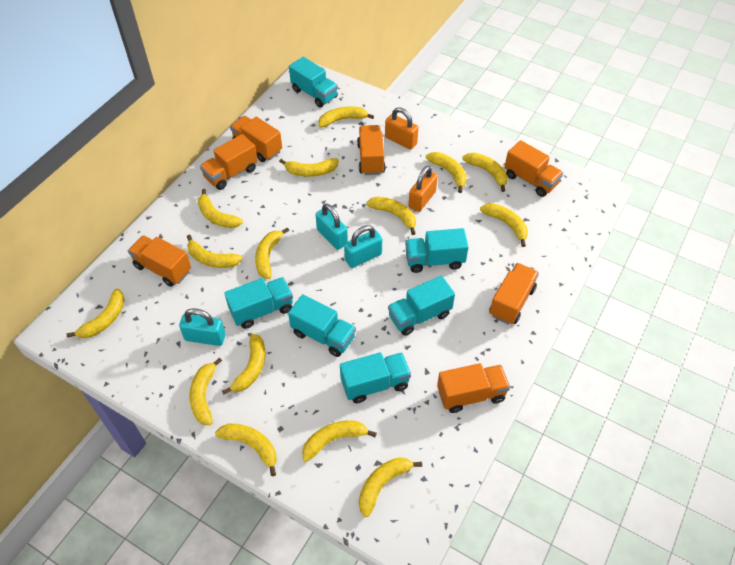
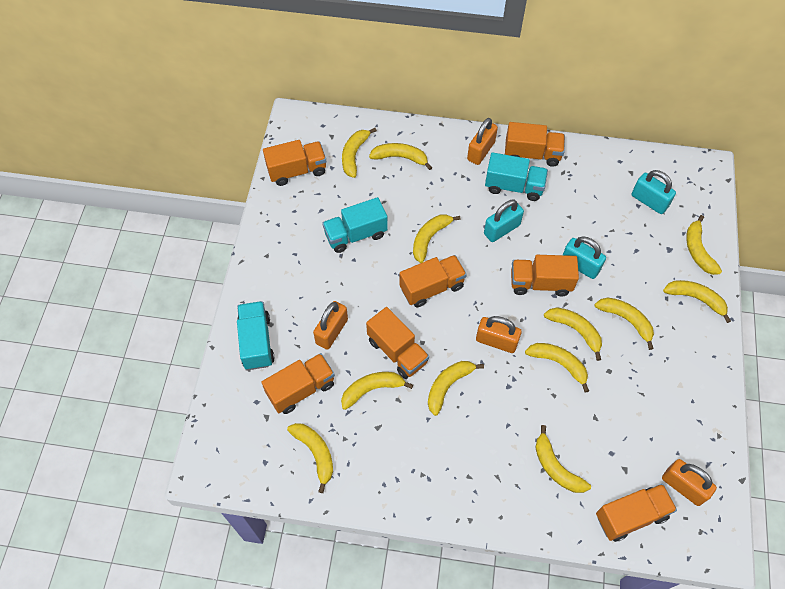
orange padlock: [385,107,418,149] [409,166,438,212] = 2 -> [313,301,348,350] [467,118,498,165] [476,316,522,353] [662,459,717,506] = 4
turquoise truck: [224,277,293,329] [288,294,356,357] [289,57,338,108] [340,352,411,403] [388,276,455,336] [405,228,469,273] = 6 -> [237,301,275,370] [322,197,388,253] [485,152,548,201] = 3
yellow banana: [67,289,125,338] [187,234,243,268] [189,357,222,425] [198,189,243,228] [215,424,277,476] [222,334,265,395] [255,227,289,279] [279,158,339,177] [302,420,377,462] [319,106,374,127] [359,457,422,517] [366,197,416,235] [426,152,467,193] [462,153,507,192] [480,203,528,247] = 15 -> [287,423,333,493] [341,372,413,410] [342,128,377,178] [369,143,432,170] [413,214,461,263] [428,361,484,416] [525,343,589,393] [536,425,591,493] [544,307,602,361] [595,297,654,350] [663,280,731,323] [686,215,722,275] = 12

